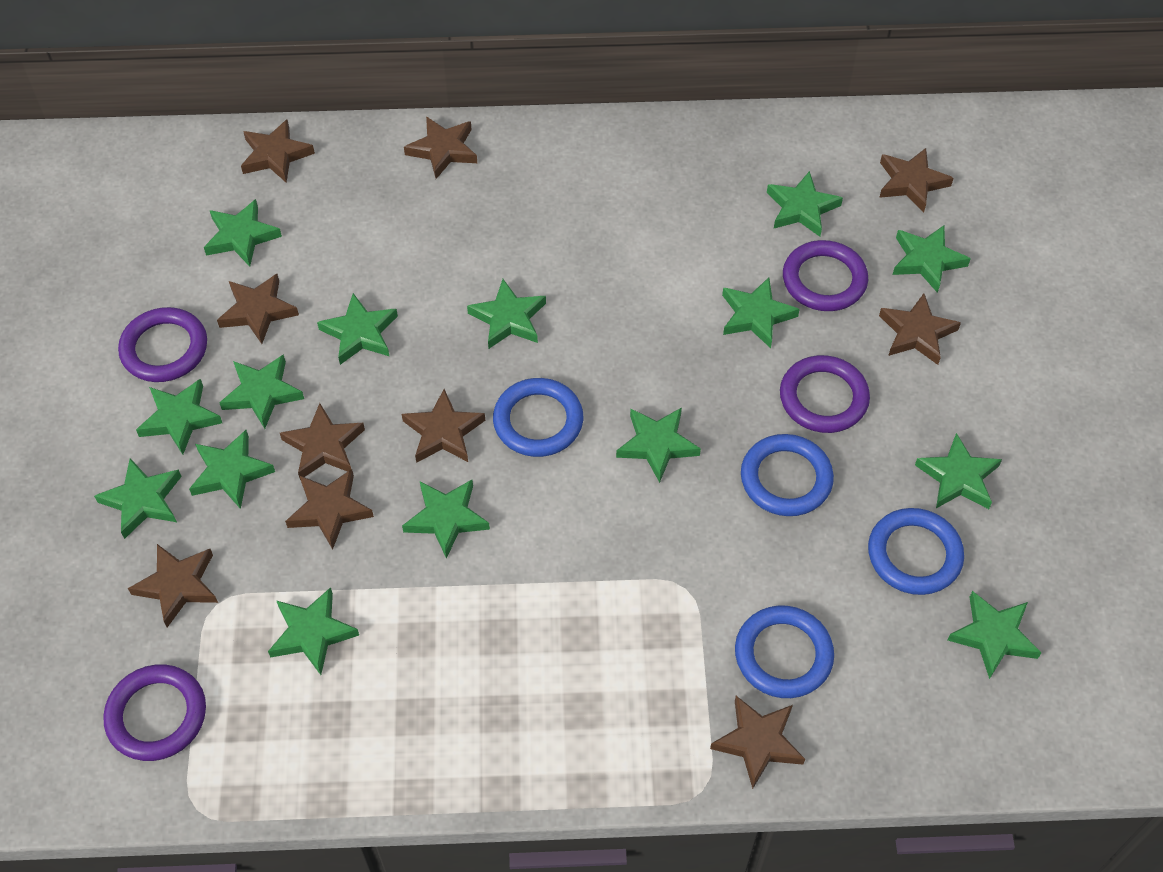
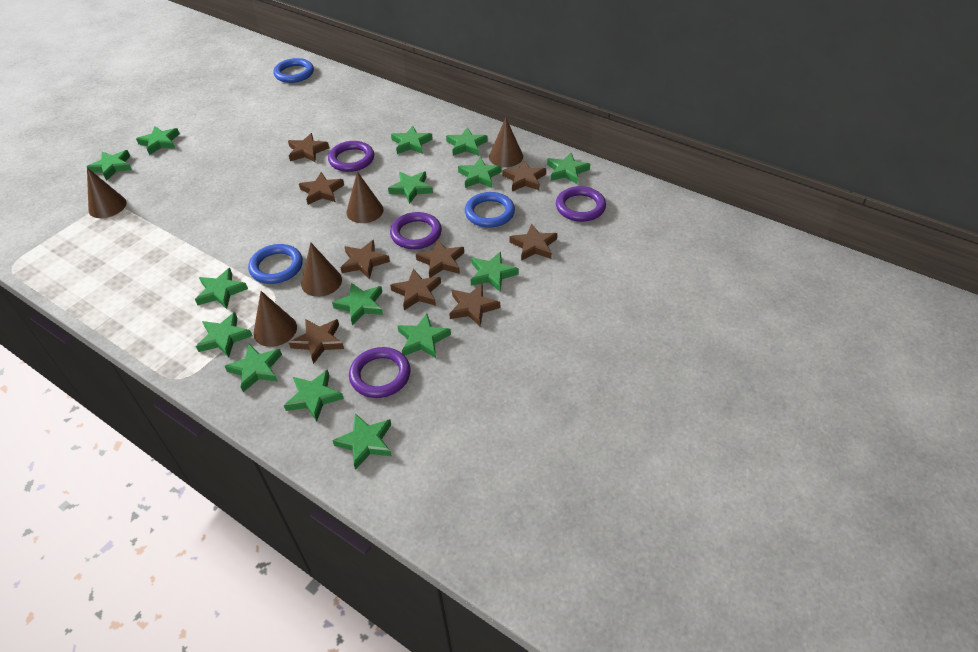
blue ring: [493,378,583,457] [735,606,834,698] [741,434,834,516] [868,508,964,595] = 4 -> [248,244,303,284] [273,58,314,83] [465,192,515,228] = 3
brown cone: none = 0 -> [87,168,127,218] [254,291,297,347] [301,242,342,297] [346,171,383,223] [489,117,523,167] = 5
brown star: [128,544,218,627] [217,274,299,344] [241,120,315,183] [280,403,365,478] [285,469,374,549] [402,389,485,463] [404,116,477,179] [710,696,805,789] [879,148,954,212] [879,294,961,365] = 10 -> [288,133,329,162] [289,319,344,364] [299,172,344,205] [340,240,390,279] [390,269,441,310] [416,239,464,278] [449,284,500,326] [503,160,546,191] [509,224,557,261] = 9

